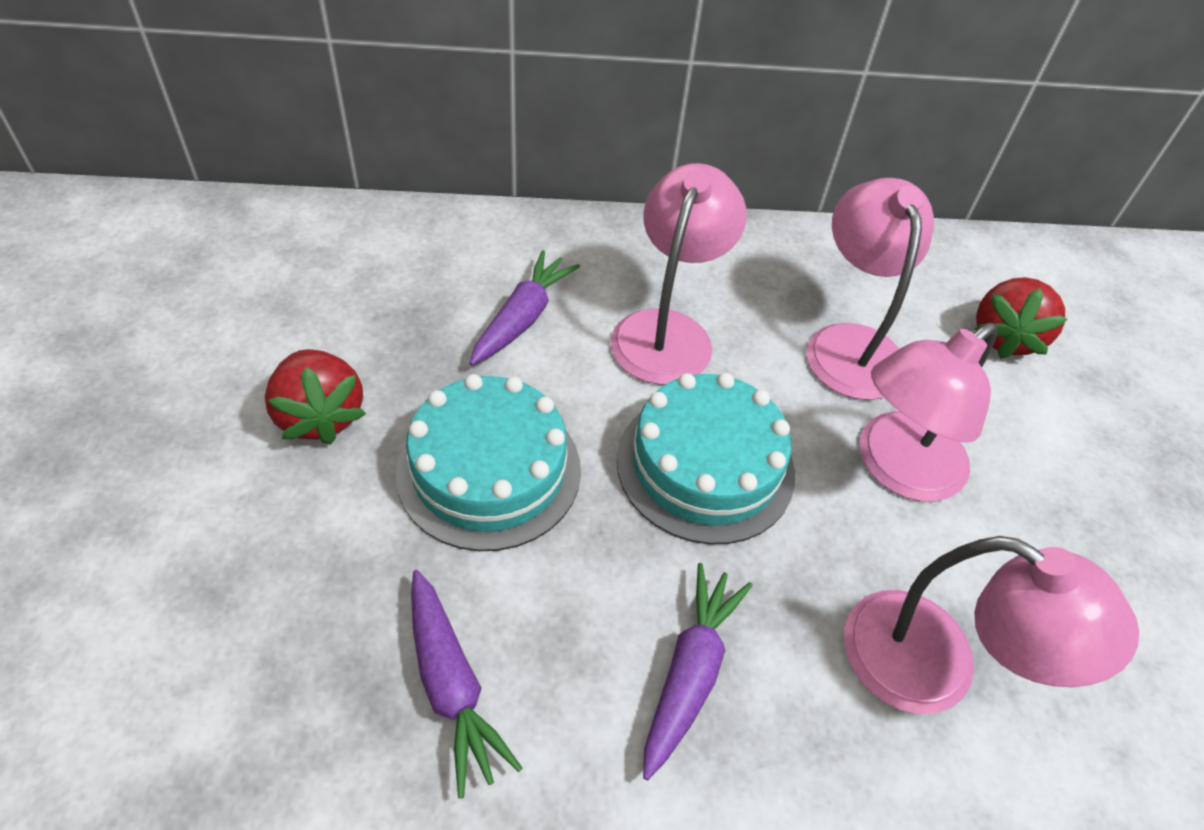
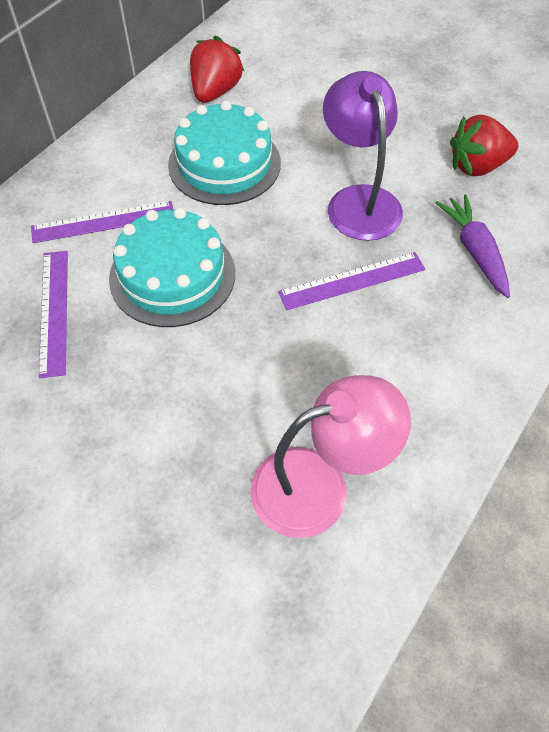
pink lamp: [611,163,747,385] [807,178,934,400] [844,536,1139,714] [860,323,998,501] = 4 -> [250,375,411,538] = 1
purple carrot: [411,570,523,798] [469,250,580,366] [643,563,753,780] = 3 -> [436,194,510,298] = 1
purple lamp: none = 0 -> [323,71,403,241] = 1
purple ruler: none = 0 -> [31,201,174,243] [39,251,68,378] [278,252,425,310] = 3

